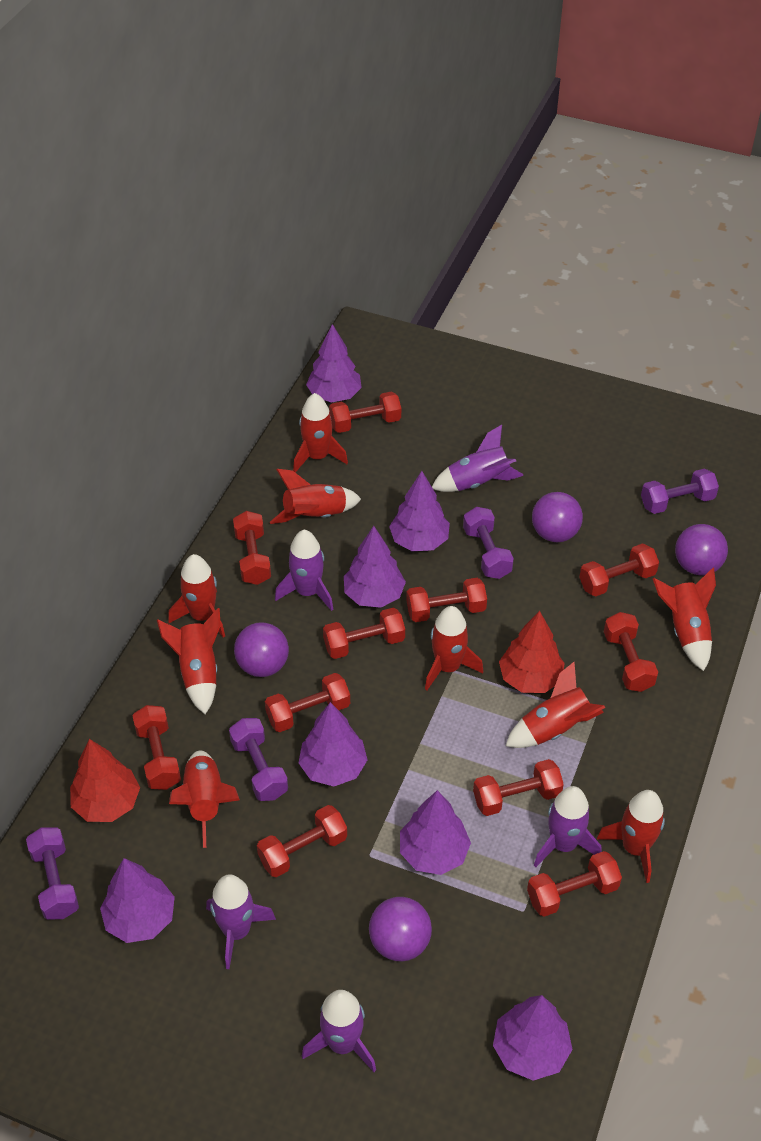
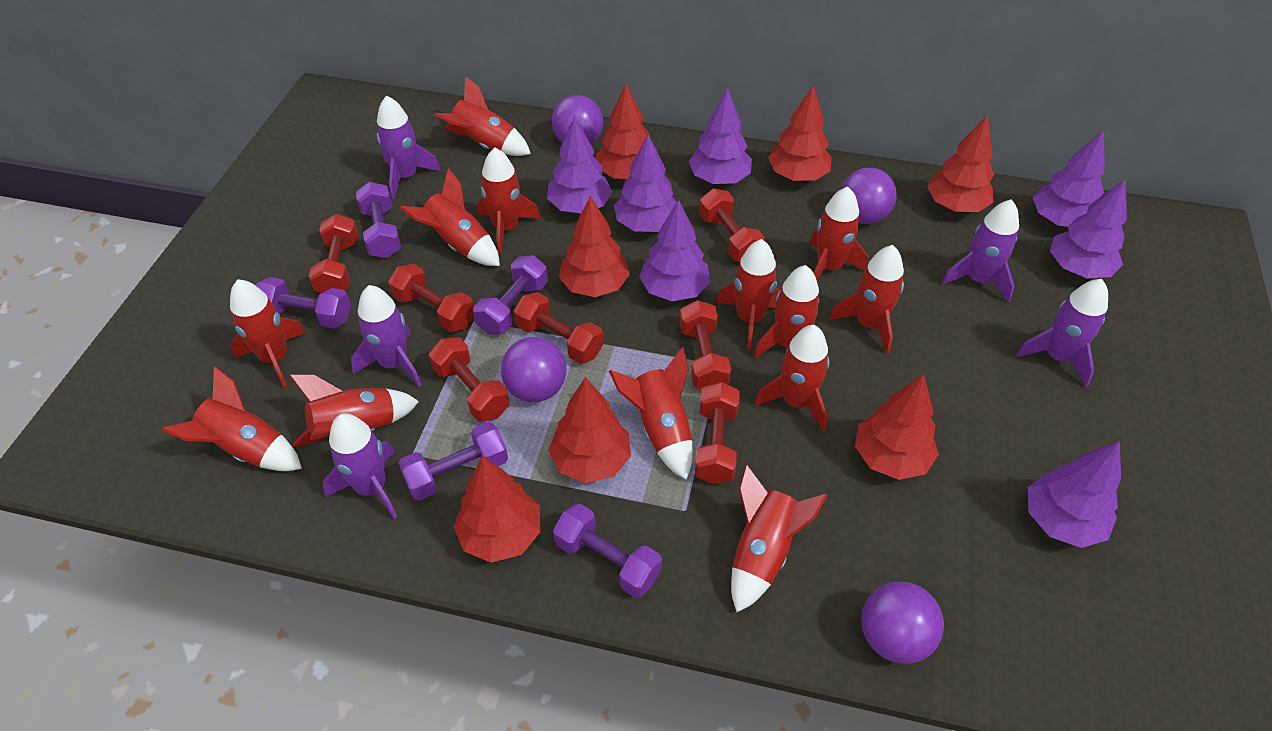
purple dumbbell: [26,827,79,920] [229,718,288,801] [463,507,514,579] [641,468,719,514] = 4 -> [256,277,351,329] [356,182,401,258] [398,422,508,501] [473,255,548,335] [553,504,662,598] = 5
red dumbbell: [132,705,181,790] [233,511,271,585] [257,805,347,877] [265,673,350,732] [323,608,405,659] [329,392,401,433] [406,578,487,622] [473,759,564,816] [527,851,622,917] [579,543,659,596] [604,612,658,692] = 11 -> [309,214,359,293] [388,264,474,332] [429,337,509,422] [514,292,604,364] [680,300,731,390] [695,382,740,484] [699,189,765,262] = 7
red rocket: [157,608,220,714] [168,554,225,637] [169,751,240,848] [270,469,361,524] [293,393,348,473] [425,606,483,690] [505,662,605,748] [597,790,665,883] [653,568,716,671] = 9 -> [162,366,302,471] [230,279,306,388] [290,375,419,447] [400,169,500,266] [435,76,531,156] [478,148,541,254] [609,347,693,480] [716,239,780,349] [731,465,827,612] [753,265,819,358] [754,325,829,432] [809,186,868,280] [829,245,904,354] = 13
red tree: [70,739,140,822] [499,611,565,693] = 2 -> [453,456,541,563] [548,377,631,483] [559,196,630,297] [596,84,650,179] [768,85,831,181] [855,374,939,480] [927,115,994,212] = 7

